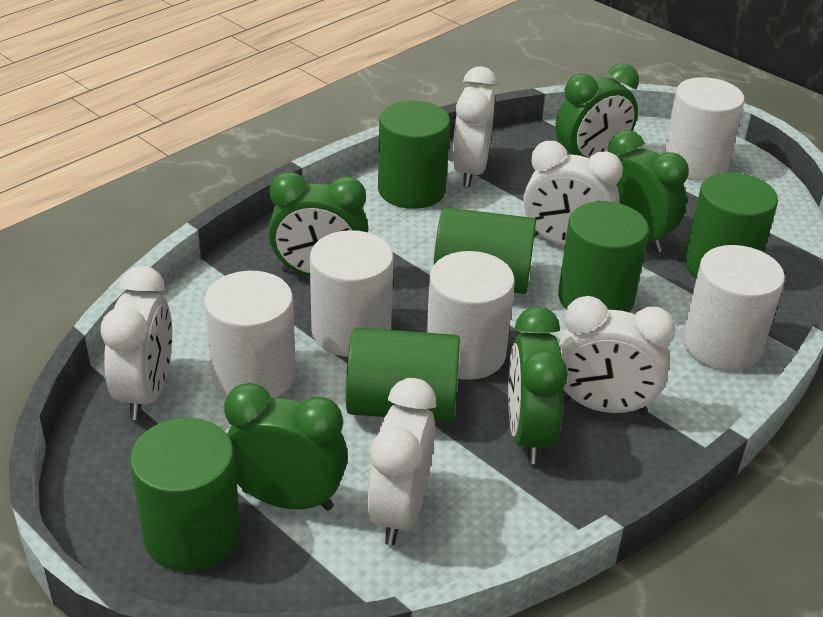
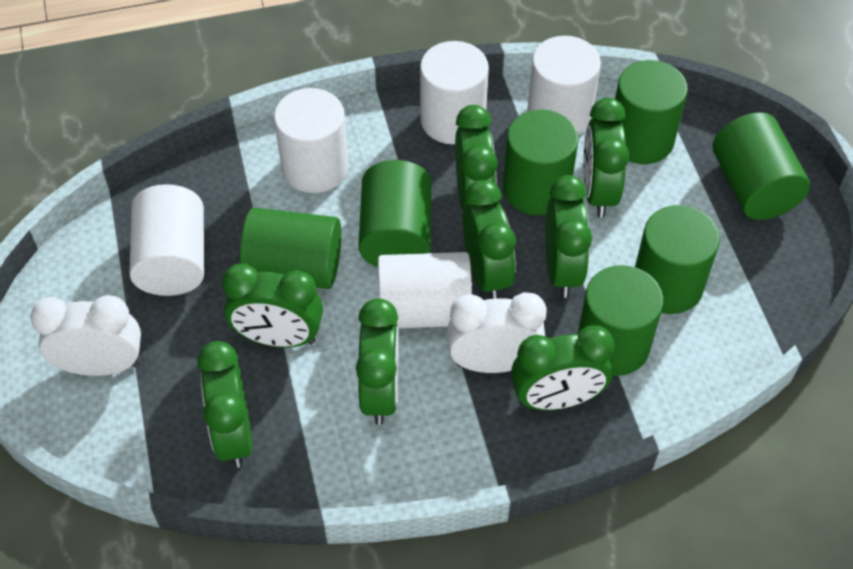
green clock: [224,383,348,511] [268,172,368,277] [508,306,568,464] [555,63,639,158] [608,130,689,253] = 5 -> [197,341,253,468] [222,264,323,348] [356,298,399,425] [455,105,498,210] [462,179,516,299] [511,325,615,410] [546,175,592,298] [583,98,629,218] = 8
green cylinder: [130,418,241,571] [346,328,460,422] [378,101,450,209] [433,208,536,294] [558,201,649,312] [684,172,778,278] = 6 -> [240,208,341,289] [358,160,431,267] [503,110,579,215] [578,265,664,376] [615,60,688,164] [635,205,720,314] [713,112,810,220] = 7
white clock: [101,266,172,420] [367,378,436,545] [452,66,497,187] [524,141,623,246] [559,296,676,415] = 5 -> [31,295,141,376] [447,292,547,373] = 2

